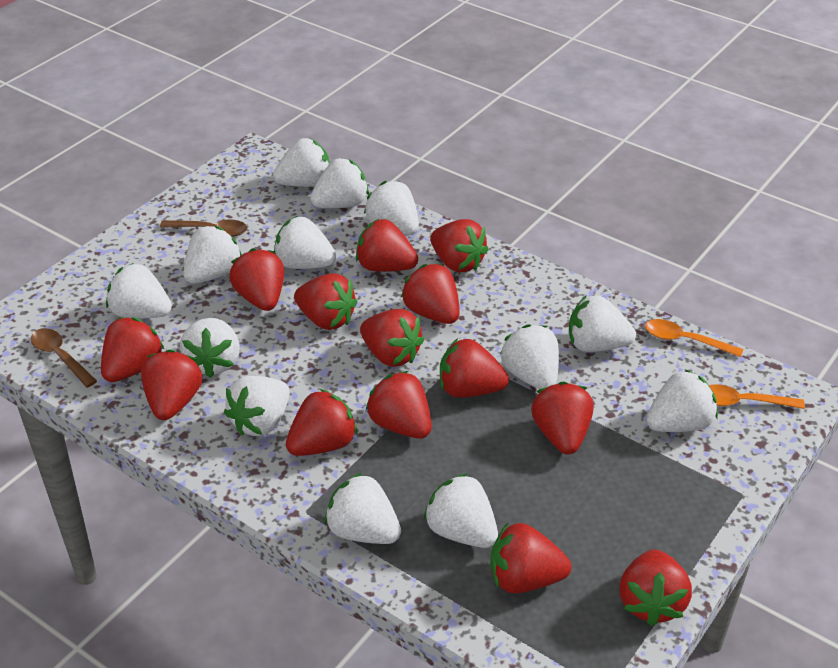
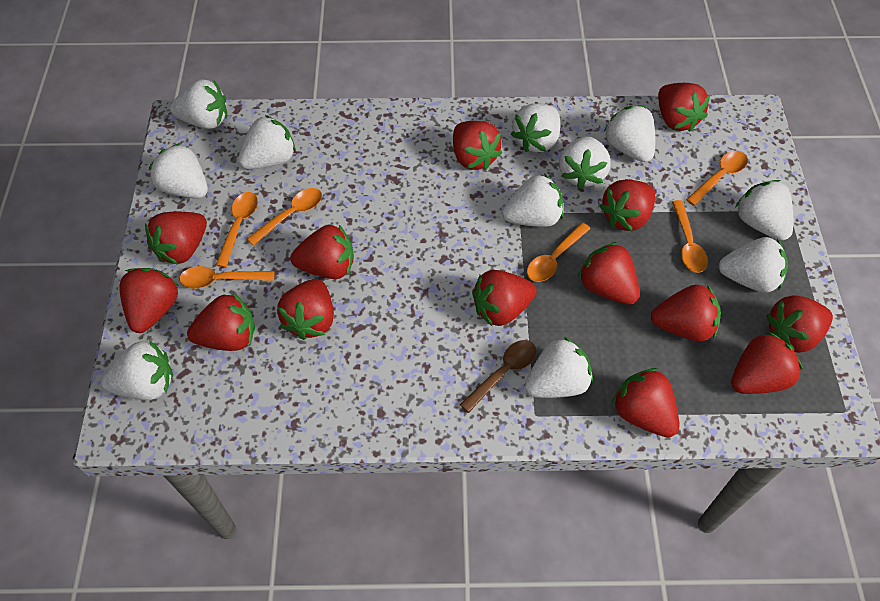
brown spoon: [31,328,97,388] [160,219,247,236] = 2 -> [460,340,536,413] = 1
orange spoon: [645,319,743,357] [709,384,805,409] = 2 -> [179,266,274,289] [216,192,258,268] [247,188,322,246] [527,223,590,282] [672,200,708,273] [686,151,748,206] = 6
white strawberry: [106,263,172,319] [180,318,240,378] [183,226,242,284] [224,376,290,436] [273,138,330,187] [274,216,336,269] [310,158,369,208] [324,473,401,544] [364,181,419,235] [423,473,498,548] [500,324,559,389] [569,295,636,352] [646,370,718,432] = 13 -> [101,340,173,400] [149,143,208,198] [170,79,227,129] [238,115,296,169] [502,174,563,227] [511,104,560,152] [525,337,593,398] [559,136,611,189] [604,105,655,162] [718,237,788,292] [735,180,793,241] = 11

